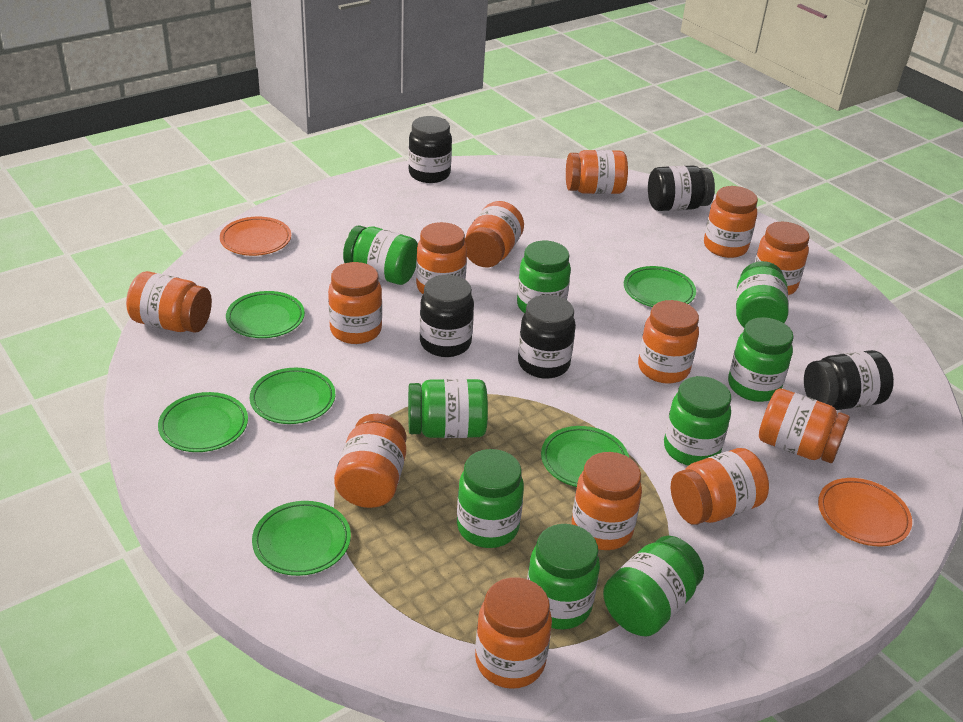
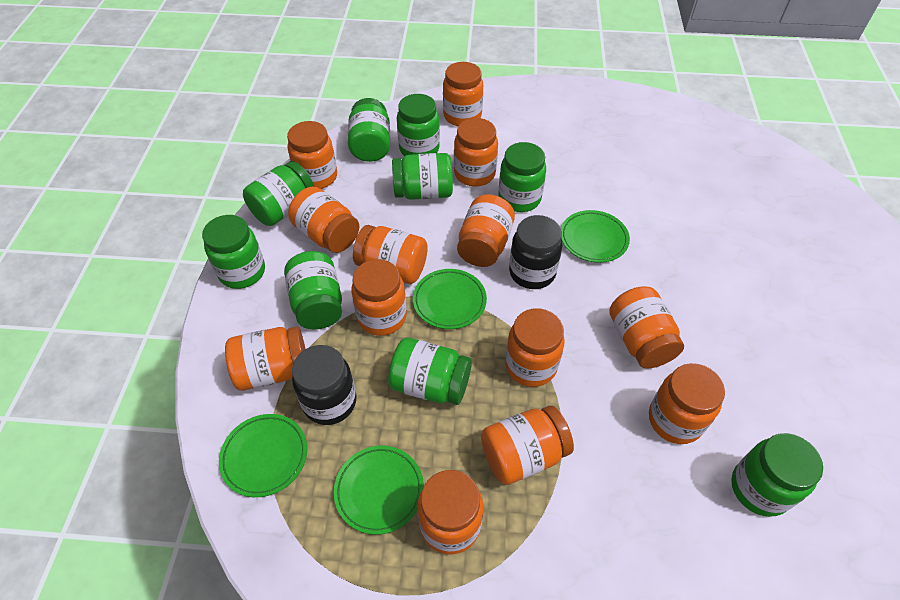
black jar: [408,116,452,183] [419,275,474,357] [518,295,576,379] [648,166,715,211] [804,350,894,410] = 5 -> [292,345,357,425] [509,215,563,289] = 2
green plate: [158,392,248,452] [226,291,305,338] [250,368,335,424] [252,501,351,576] [541,426,629,487] [624,266,696,307] = 6 -> [219,414,307,497] [334,446,424,535] [413,269,487,329] [561,210,630,263] = 4
orange plate: [220,217,291,256] [818,478,912,546] = 2 -> none = 0

